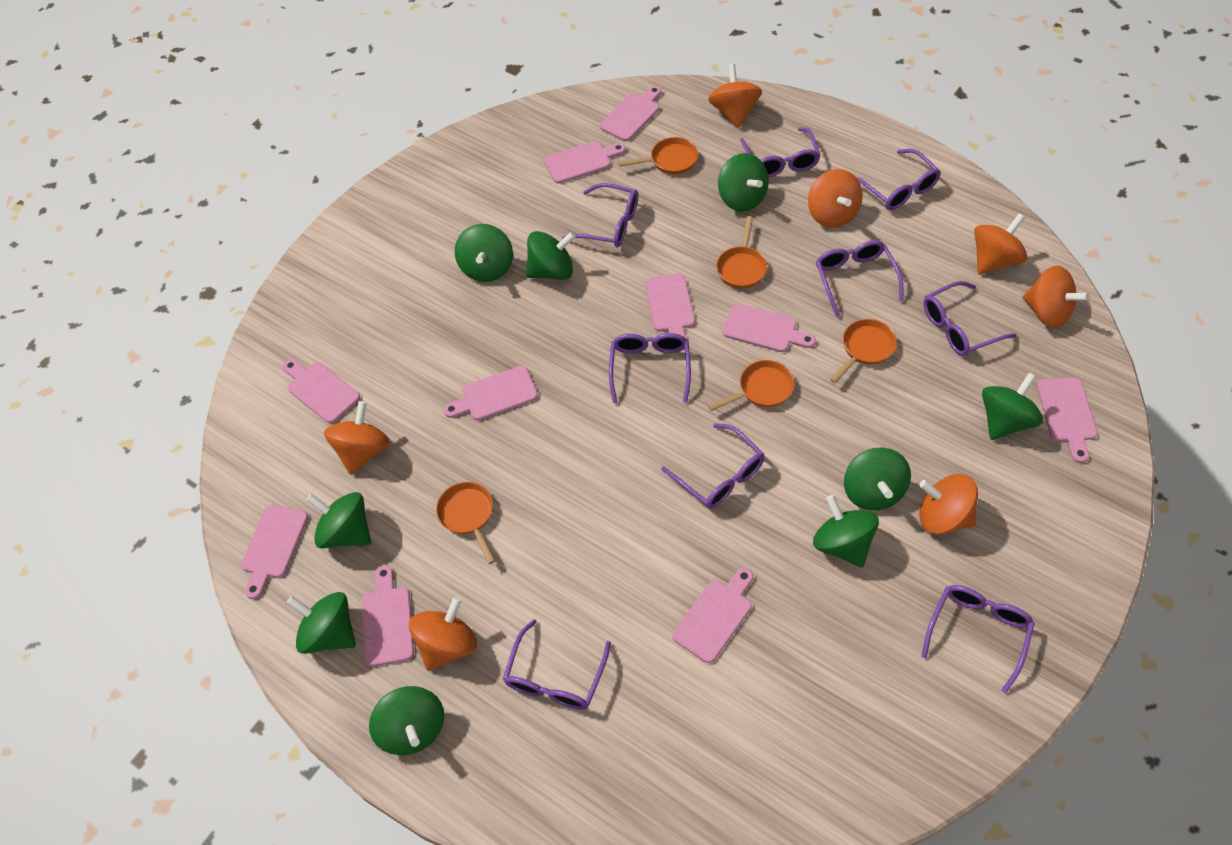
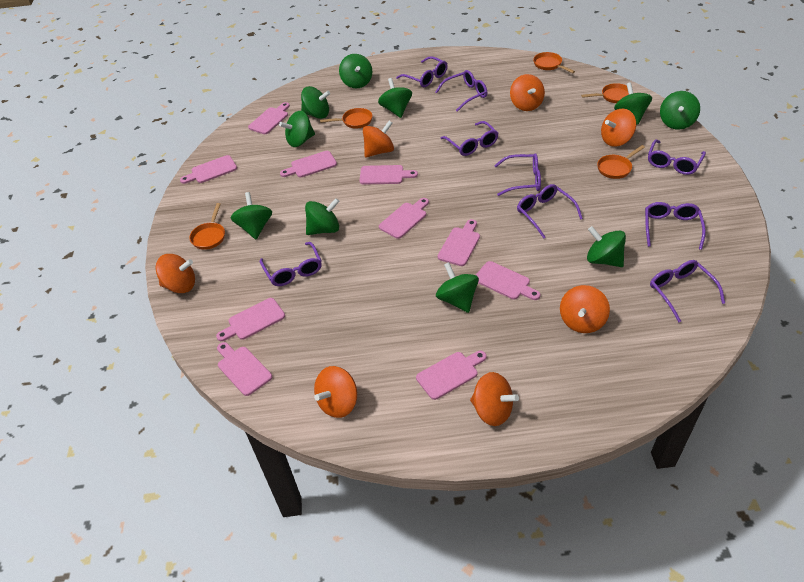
green spinning top: [287,592,356,654] [306,492,371,549] [369,686,444,755] [455,224,513,282] [526,231,576,280] [718,153,769,212] [813,495,879,568] [844,448,911,511] [982,373,1043,440] = 9 -> [231,192,272,239] [279,111,315,147] [301,86,330,119] [305,198,340,235] [339,54,372,88] [378,78,412,118] [436,262,479,313] [587,226,626,267] [614,82,652,125] [660,91,700,130] = 10

